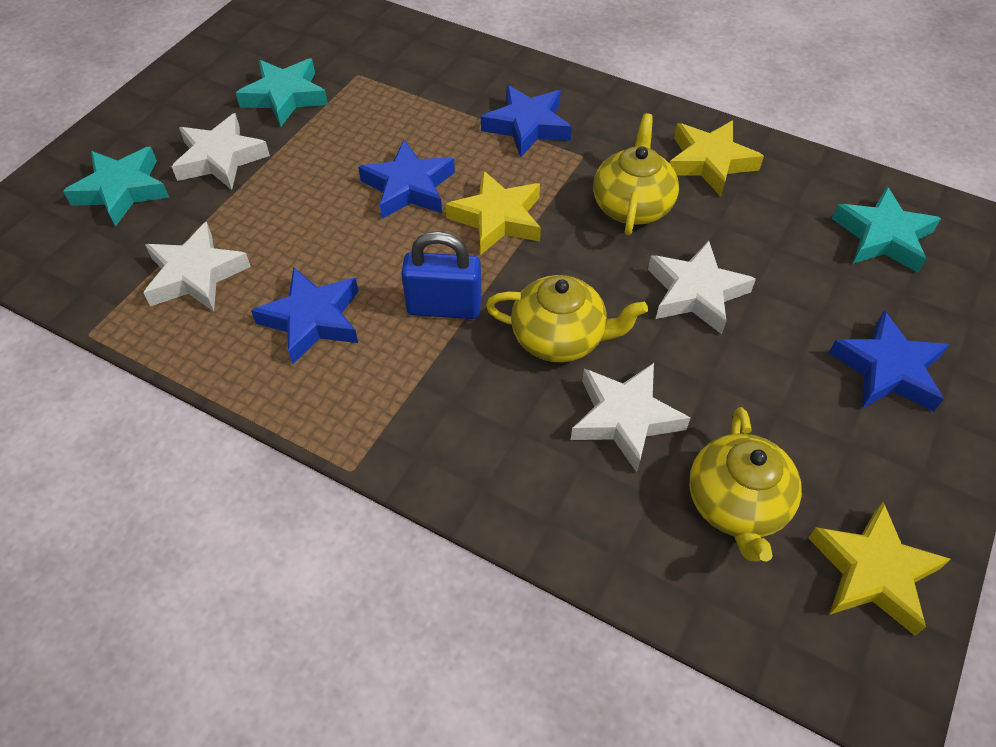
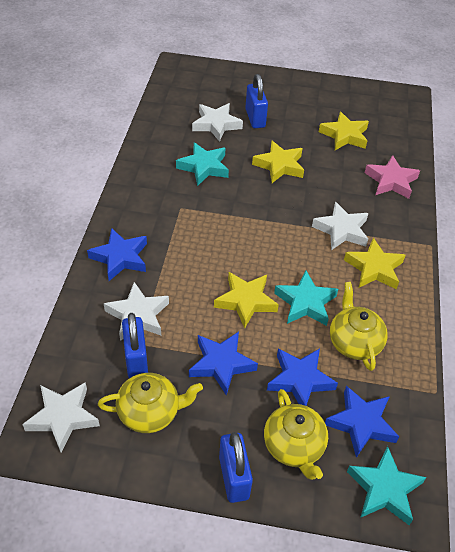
blue padlock: [401,231,482,319] = 1 -> [122,313,148,378] [219,432,253,503] [245,74,268,128] = 3
pink star: none = 0 -> [365,155,420,199] = 1
yellow star: [446,170,541,254] [670,120,764,196] [808,502,951,636] = 3 -> [214,272,279,329] [252,141,304,183] [319,111,369,150] [344,238,406,289] = 4

